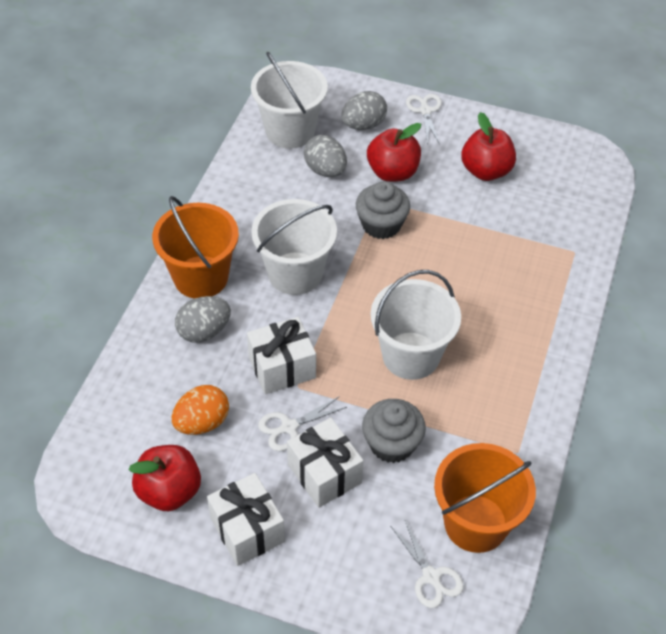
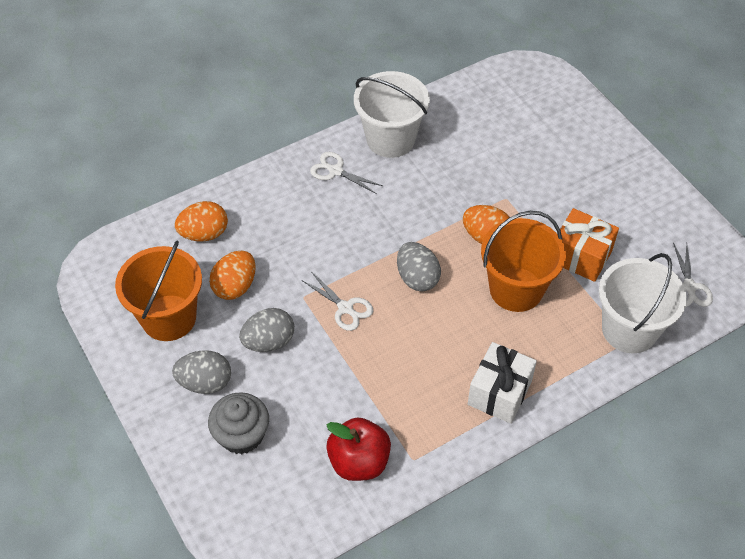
grey cupcake: [356,181,410,239] [362,399,426,463] = 2 -> [208,392,269,454] = 1
orange egg: [172,385,229,435] = 1 -> [175,201,228,241] [209,251,256,300] [463,205,510,244] = 3
orange gift: none = 0 -> [560,208,619,282] = 1
red apple: [129,445,201,511] [367,123,421,182] [461,112,516,181] = 3 -> [326,417,391,481] = 1
white bucket: [251,52,328,149] [251,199,337,295] [371,270,461,380] = 3 -> [354,71,430,158] [599,253,687,353] = 2
white gift: [207,473,285,566] [247,317,316,394] [287,417,363,508] = 3 -> [468,342,537,424] = 1

